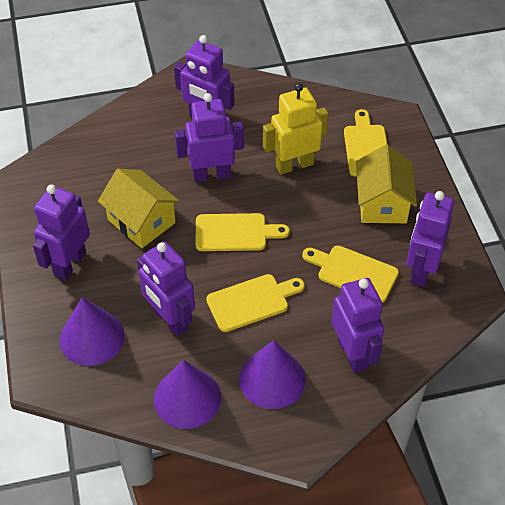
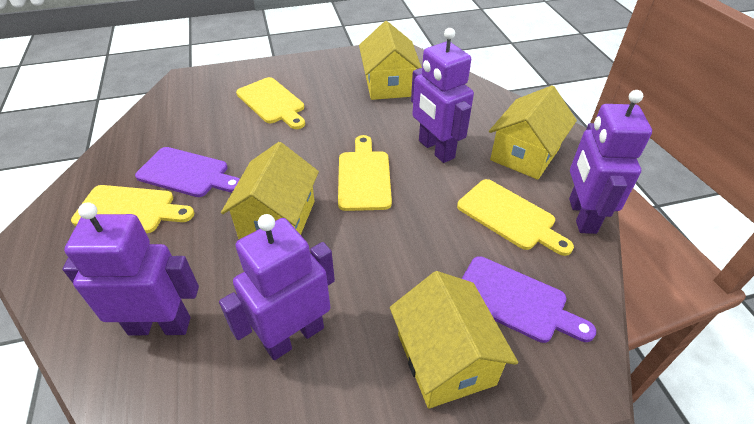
purple cone: [60,297,125,366] [154,360,221,429] [239,340,306,409] = 3 -> none = 0
purple cutting board: none = 0 -> [135,147,240,197] [462,256,596,343] = 2
purple robot: [33,185,90,280] [137,242,195,336] [174,35,234,117] [175,93,244,183] [332,278,384,373] [406,191,454,287] = 6 -> [63,203,199,335] [219,214,335,360] [411,28,474,163] [569,90,652,234] = 4
yellow house: [98,169,180,248] [356,145,417,223] = 2 -> [221,142,319,239] [359,21,422,100] [390,271,518,409] [489,85,577,180] = 4
yellow robot: [263,83,328,175] = 1 -> none = 0

